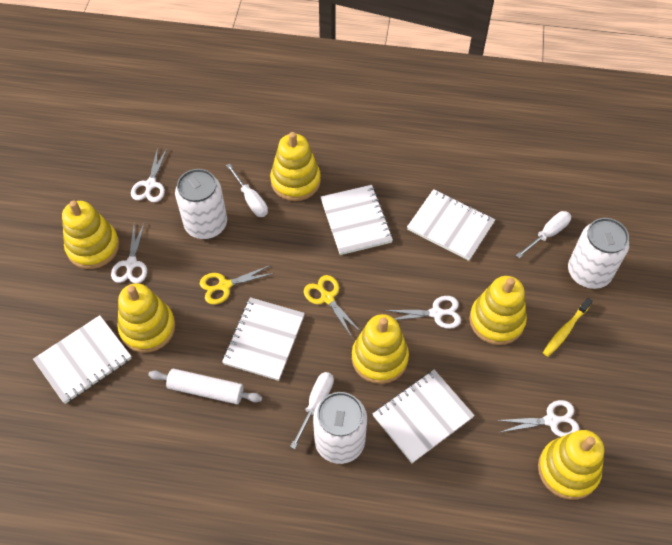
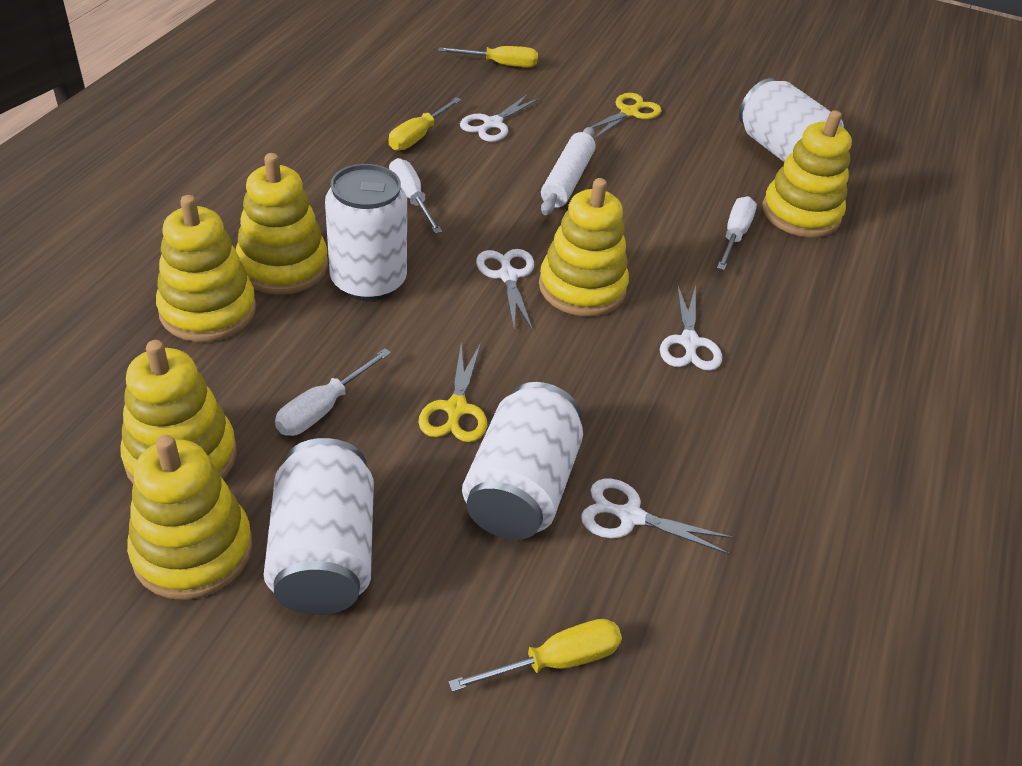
white can: [175,169,227,239] [313,392,367,464] [568,218,629,289] = 3 -> [264,438,374,615] [325,164,407,301] [462,382,583,540] [739,78,844,162] = 4
white notebook: [33,315,132,404] [222,297,305,381] [321,185,393,255] [373,370,475,463] [407,189,495,261] = 5 -> none = 0
yellow screwdriver: none = 0 -> [389,97,461,151] [438,46,538,67] [448,619,622,692] = 3
yellow toothbrush: [543,298,592,357] = 1 -> none = 0

